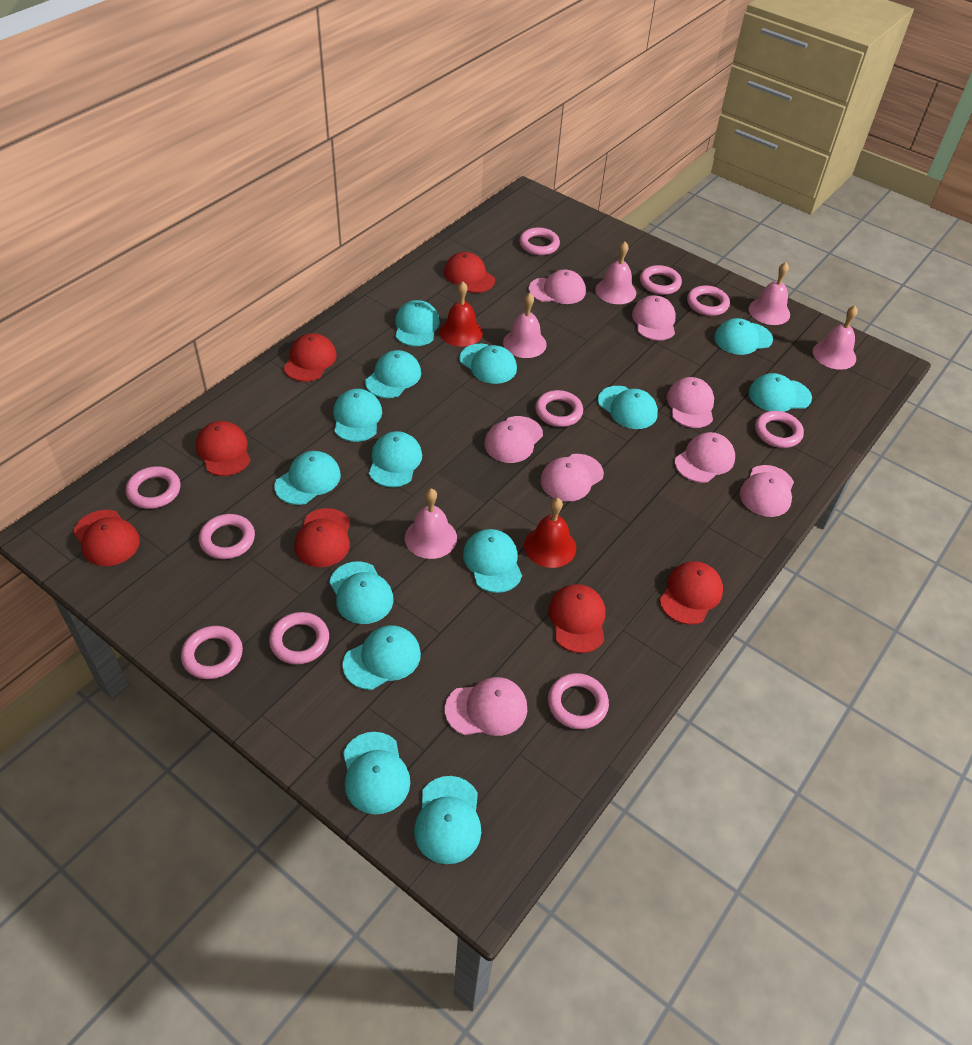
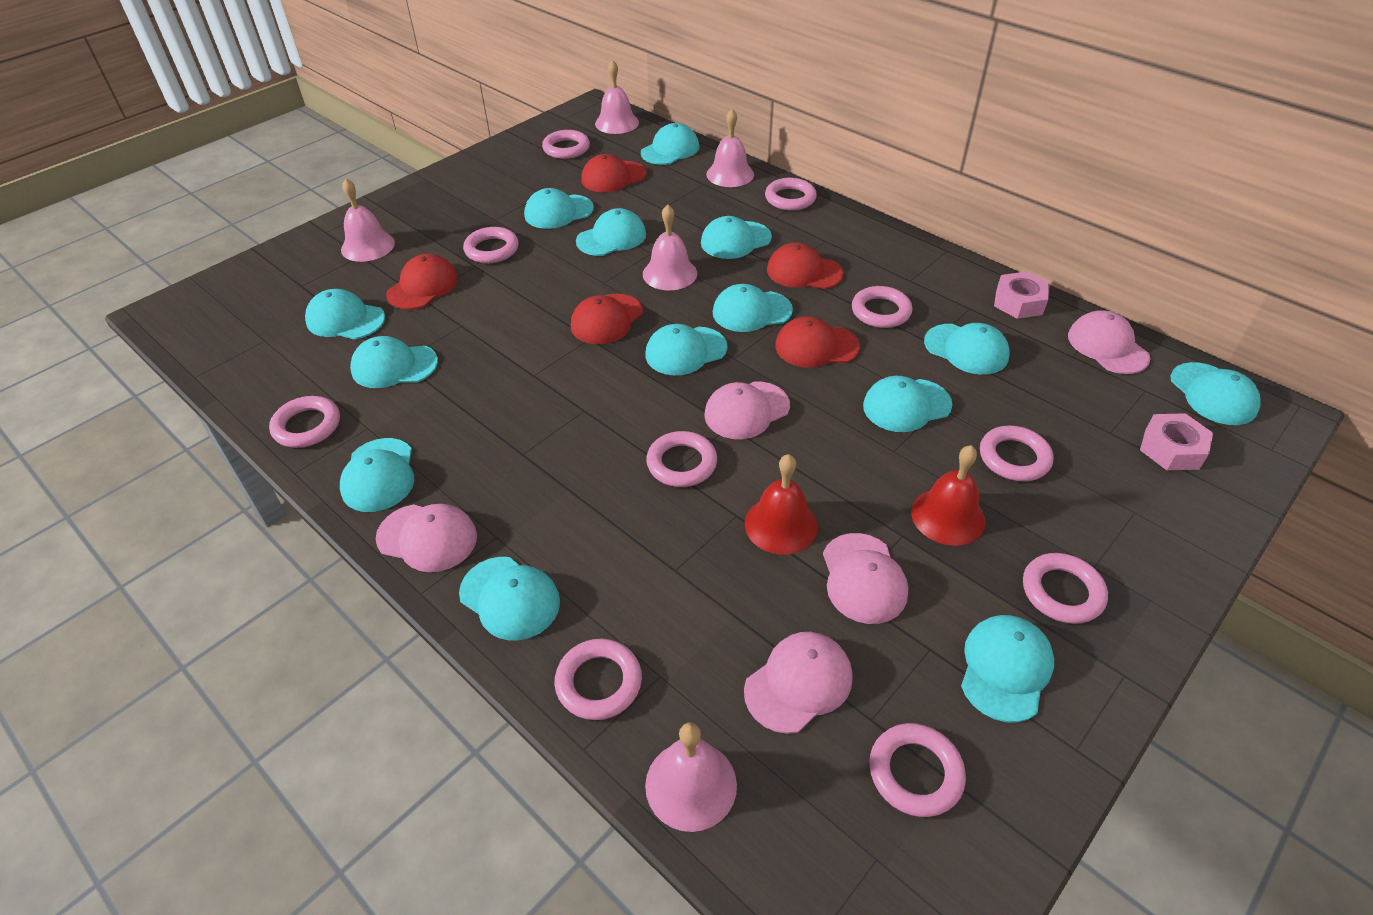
pink cap: [445,677,527,736] [484,416,543,463] [529,270,586,304] [540,454,604,501] [632,295,676,340] [667,377,714,428] [675,432,735,483] [740,465,794,517] = 8 -> [376,504,477,572] [704,381,790,439] [744,632,853,734] [823,533,908,624] [1068,310,1151,374] = 5
pink nut: none = 0 -> [994,272,1050,319] [1140,413,1213,470] = 2
red cap: [73,510,140,566] [196,421,250,476] [283,333,336,382] [295,508,350,567] [444,252,495,293] [549,584,605,653] [660,561,723,625] = 7 -> [386,254,458,310] [571,293,643,344] [581,154,646,192] [767,243,844,289] [775,316,860,368] = 5

